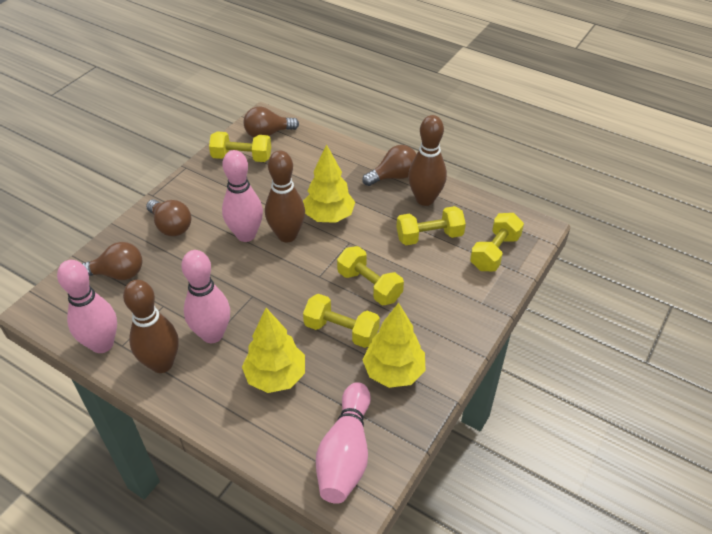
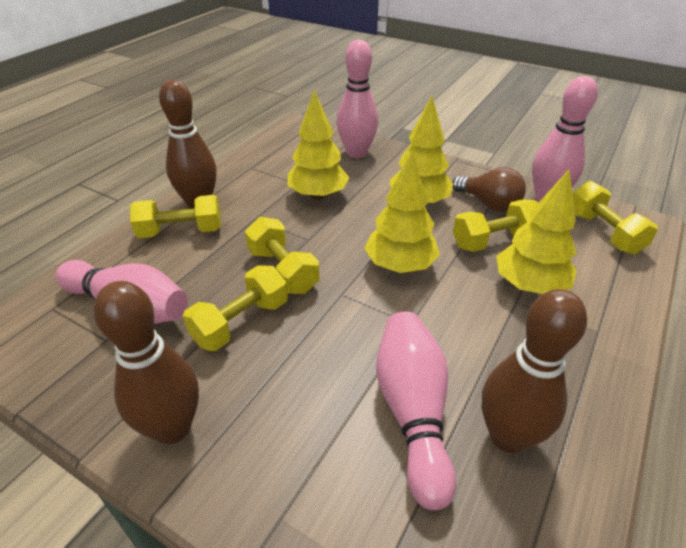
brown light bulb: [83,242,142,280] [146,200,191,236] [243,107,299,138] [362,145,417,186] = 4 -> [452,167,526,212] = 1
yellow tree: [242,308,305,393] [303,144,355,223] [362,303,426,388] = 3 -> [287,90,350,200] [364,151,440,273] [389,96,453,203] [496,169,577,294] = 4

